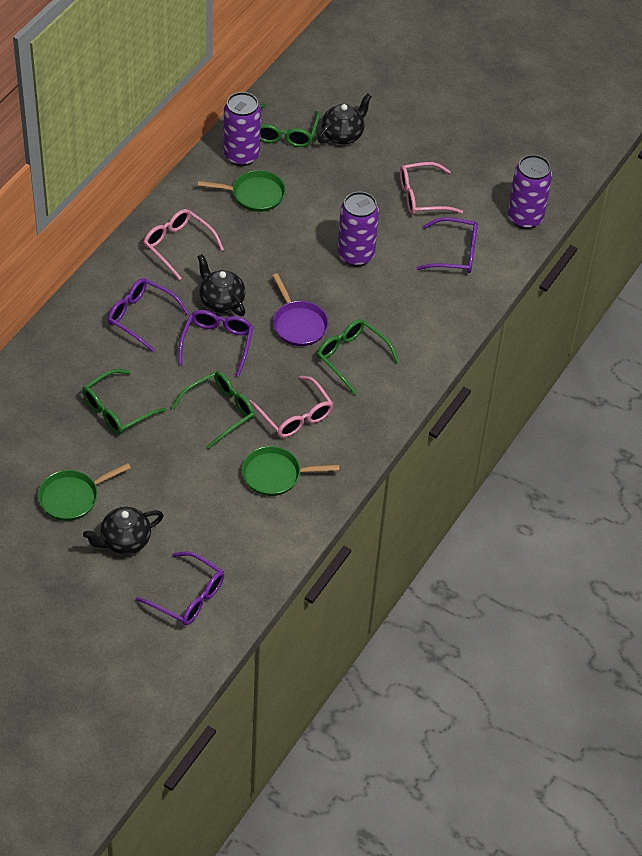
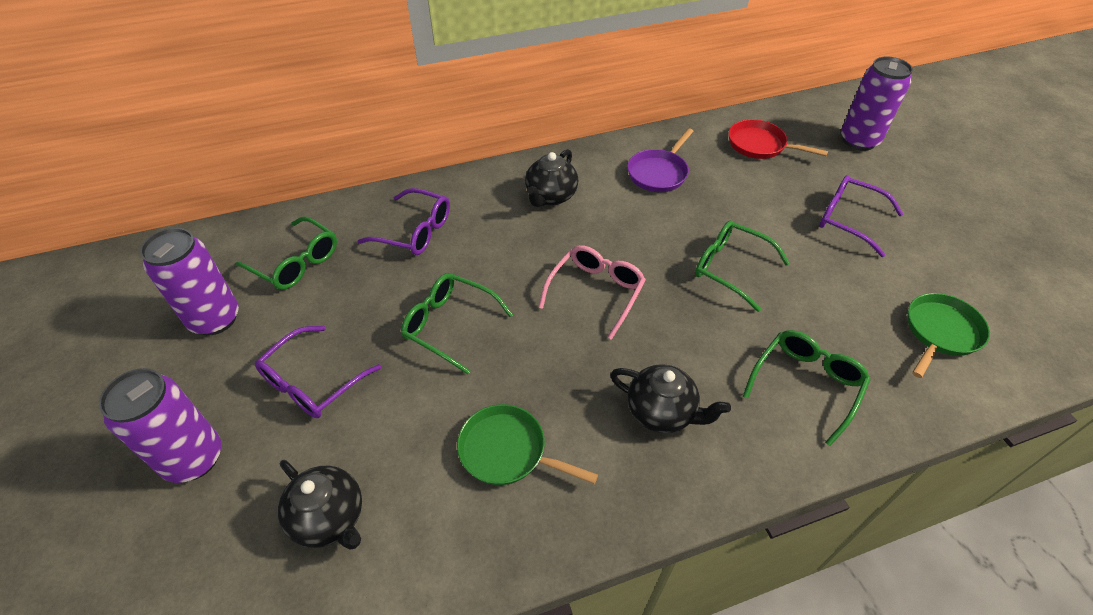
green pan: [38,463,131,521] [198,170,286,212] [242,446,339,496] = 3 -> [457,404,598,485] [907,293,990,378] = 2
pink glasses: [144,209,224,280] [249,376,333,438] [400,162,463,215] = 3 -> [538,245,646,340] = 1
purple glasses: [108,278,189,352] [136,552,224,625] [178,310,253,377] [417,217,478,273] = 4 -> [255,326,382,418] [358,188,450,255] [819,175,903,257] = 3
red pan: none = 0 -> [728,119,828,159] = 1

